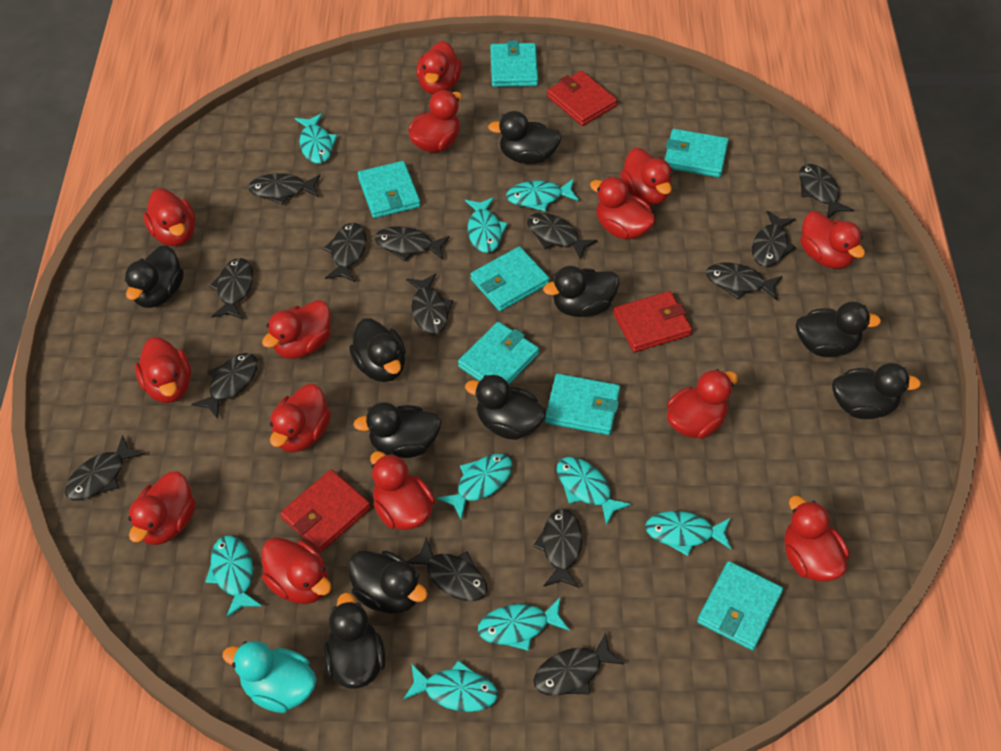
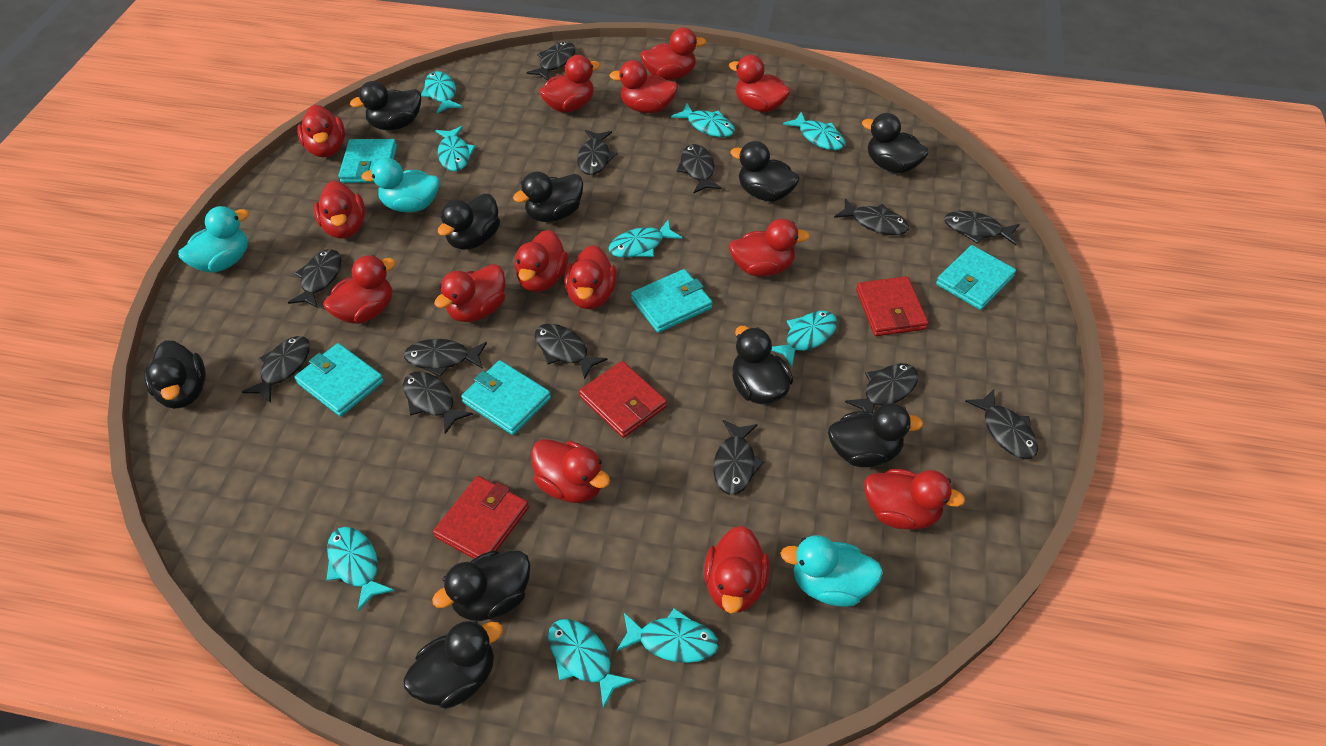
black fish: [65,435,145,500] [191,353,258,419] [209,258,253,319] [248,173,320,205] [323,223,367,282] [375,226,450,261] [406,273,453,334] [406,537,487,602] [527,213,598,259] [533,509,582,588] [533,633,624,696] [706,263,782,300] [752,211,796,267] [799,164,853,218] = 14 -> [242,336,310,403] [288,249,341,308] [403,372,473,434] [404,339,487,377] [527,42,576,81] [535,324,608,379] [577,130,617,175] [677,144,722,193] [713,420,765,495] [834,198,909,235] [845,363,919,413] [944,211,1020,245] [965,389,1038,459] = 13
turquoise duck: [222,641,316,713] = 1 -> [178,206,249,273] [361,158,440,212] [780,535,883,607] = 3
turquoise wallet: [358,161,421,218] [458,322,539,384] [470,246,550,311] [491,40,538,87] [545,374,620,435] [665,129,729,178] [697,561,783,650] = 7 -> [294,343,384,417] [339,139,397,183] [461,360,551,435] [631,269,713,333] [936,245,1016,310] = 5

